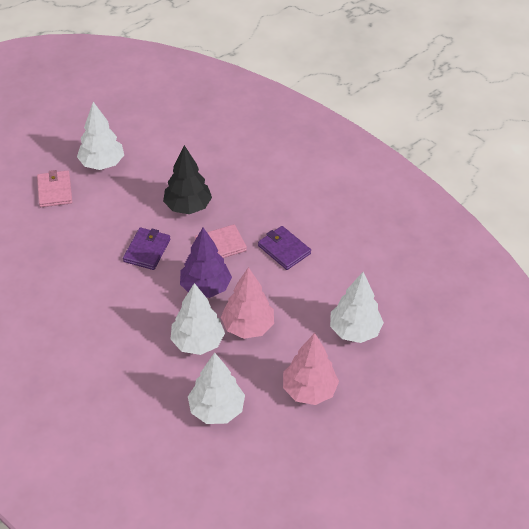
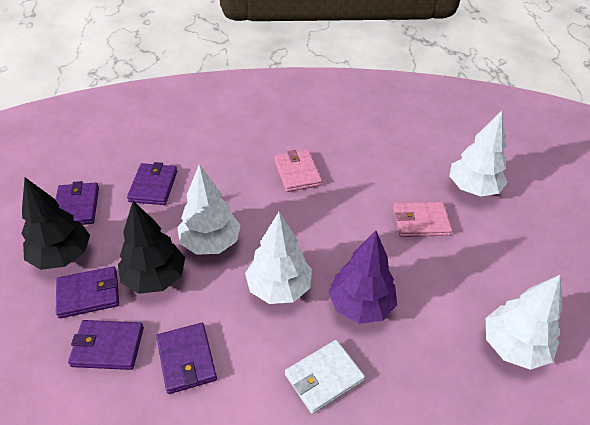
black tree: [163,145,212,214] = 1 -> [21,177,90,270] [118,201,185,294] = 2
pink tree: [221,267,274,339] [283,333,339,405] = 2 -> none = 0
purple wallet: [123,227,170,270] [258,226,311,270] = 2 -> [55,181,99,225] [56,266,119,318] [68,320,144,370] [127,162,177,205] [156,323,217,394] = 5
white wallet: none = 0 -> [285,340,365,414] = 1

